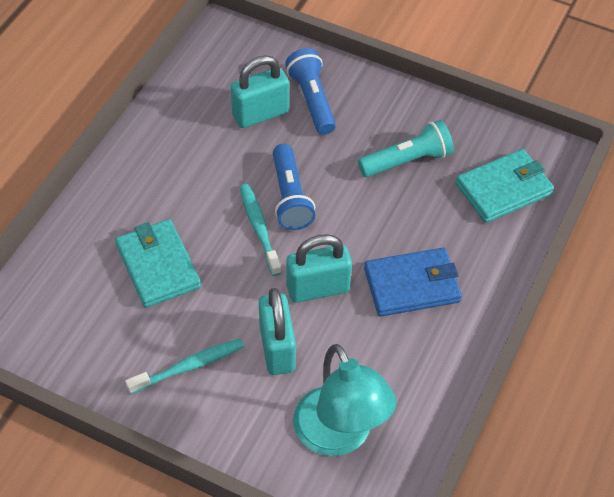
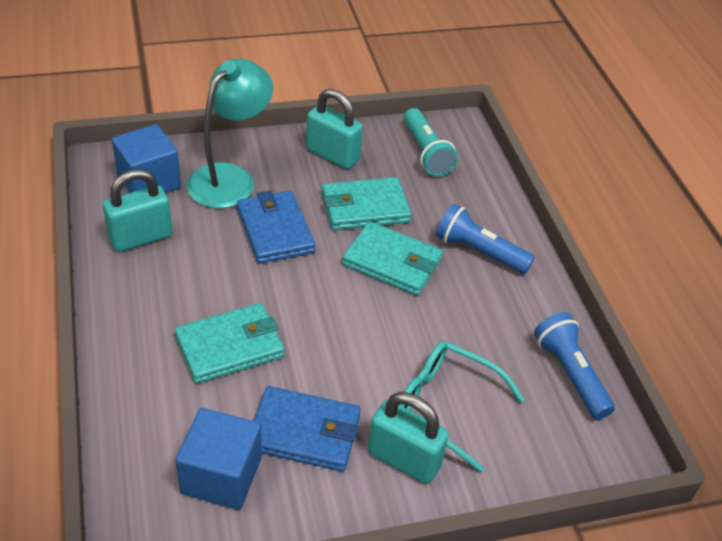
blue cube: none = 0 -> [112,124,181,193] [176,408,261,510] = 2
blue wallet: [364,248,462,317] = 1 -> [237,190,316,264] [254,386,361,471] = 2
turquoise glasses: none = 0 -> [400,341,525,472] = 1
turquoise toothbrush: [125,339,244,394] [240,184,282,276] = 2 -> none = 0
turquoise wallet: [115,219,201,308] [456,149,554,223] = 2 -> [175,303,284,384] [322,177,411,230] [342,221,443,295] = 3

